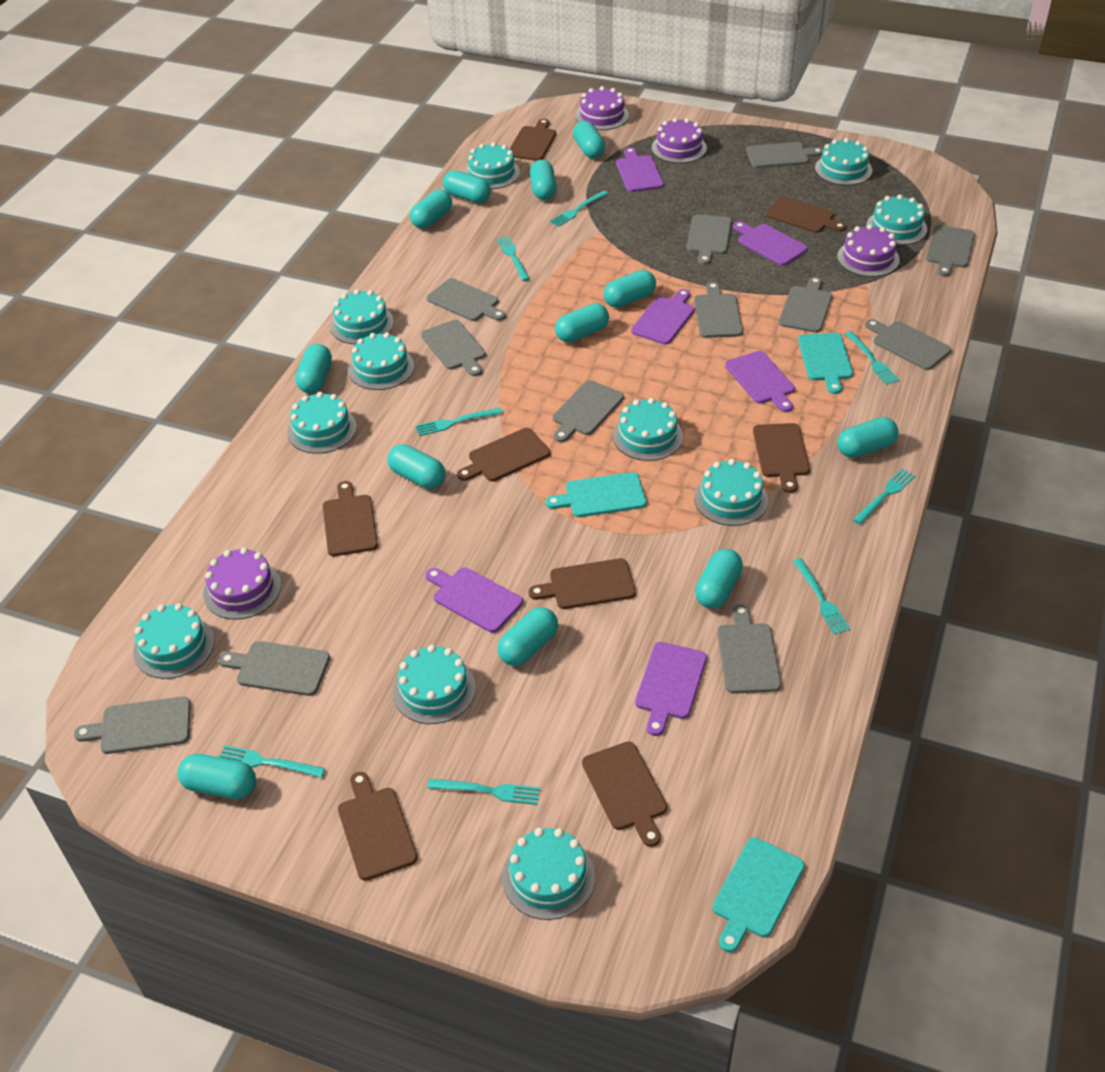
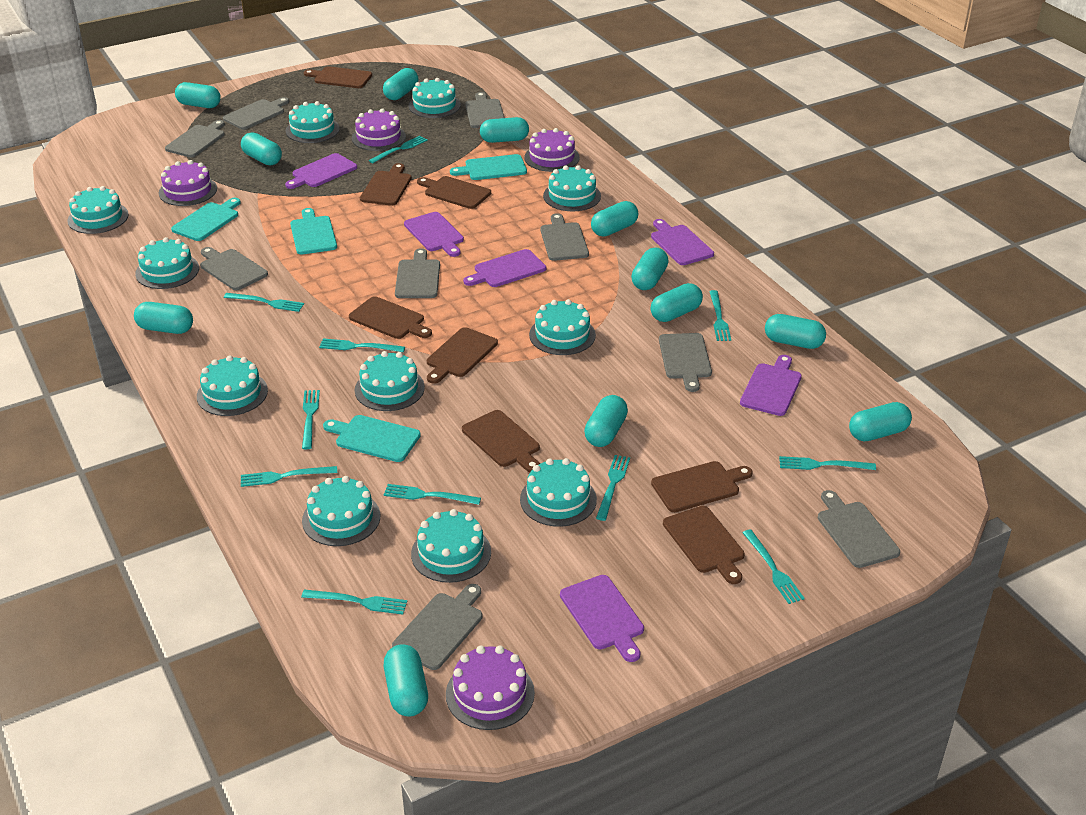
grey cutting board: [74,696,191,754] [219,641,330,696] [421,320,486,376] [427,278,506,321] [553,380,624,442] [686,214,732,265] [694,282,743,338] [717,604,781,694] [746,142,823,168] [779,277,832,333] [865,319,951,370] [926,225,975,277] = 12 -> [165,120,225,157] [200,247,268,290] [223,97,289,130] [392,584,482,670] [395,248,440,298] [465,92,504,128] [540,213,589,261] [659,333,712,392] [818,490,900,568] = 9
turquoise cutting board: [546,472,647,517] [712,837,805,952] [798,333,853,394] = 3 -> [171,198,241,241] [290,208,337,254] [323,415,421,462] [450,154,527,180] = 4
turquoise fork: [220,745,325,778] [415,408,503,436] [428,779,540,805] [497,236,530,281] [550,191,608,227] [793,558,850,634] [845,331,899,385] [853,468,916,524] = 8 -> [224,293,304,312] [241,466,337,487] [301,590,407,615] [302,390,320,449] [319,338,405,352] [369,136,428,163] [384,484,481,505] [596,455,630,521] [709,290,731,341] [742,529,805,604] [779,456,876,470] = 11

